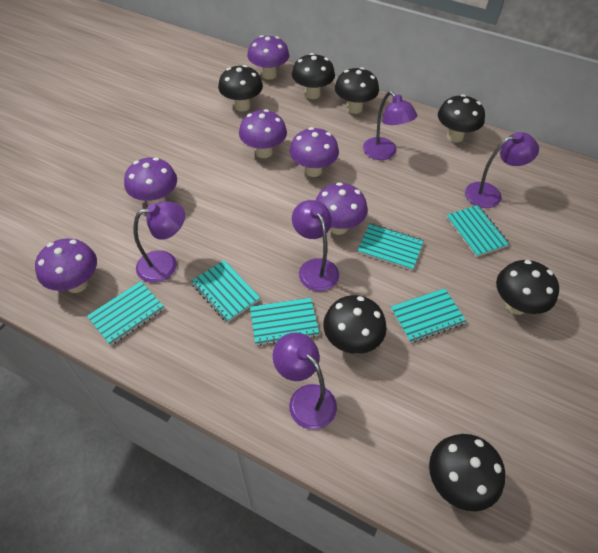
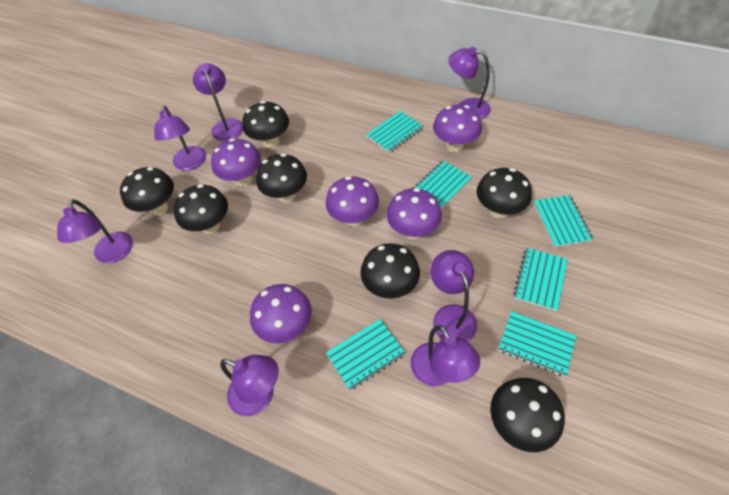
purple lamp: [134,201,185,283] [273,332,337,430] [292,200,339,291] [363,91,417,160] [465,132,539,208] = 5 -> [57,199,133,263] [154,105,206,171] [193,63,243,141] [220,355,279,416] [410,325,480,387] [430,250,477,342] [448,47,491,119] = 7
purple mushroom: [35,239,97,293] [124,157,177,206] [239,109,287,158] [247,35,289,80] [290,127,339,177] [316,182,368,235] = 6 -> [211,138,261,187] [250,284,312,343] [326,176,379,227] [387,188,442,240] [433,105,482,152] = 5

